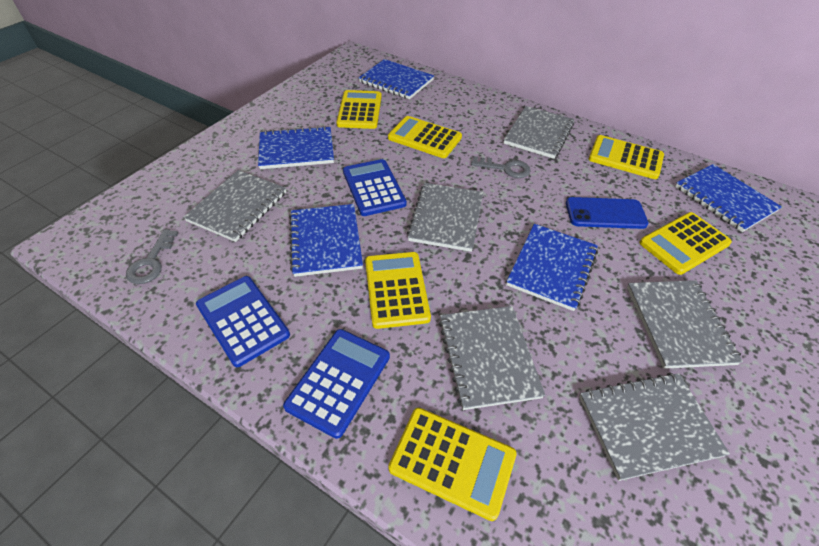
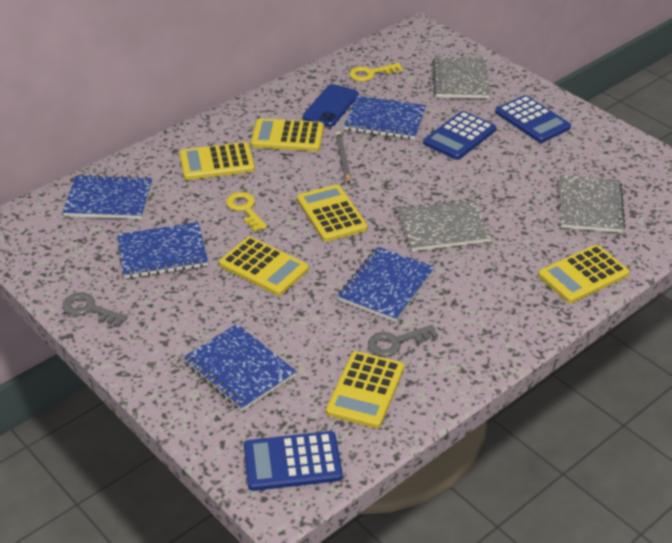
grey notebook: [184,170,286,242] [407,183,483,252] [439,306,545,410] [504,106,574,159] [579,373,730,481] [627,280,743,369] = 6 -> [398,199,492,251] [433,56,490,99] [560,175,626,233] = 3
grey pencil: none = 0 -> [336,132,351,184] = 1
yellow key: none = 0 -> [226,192,267,232] [349,63,403,81] = 2

